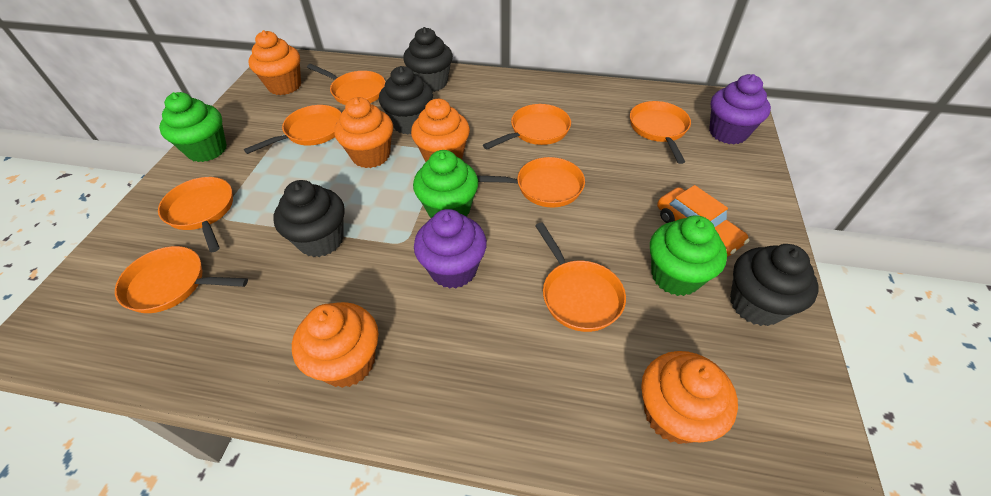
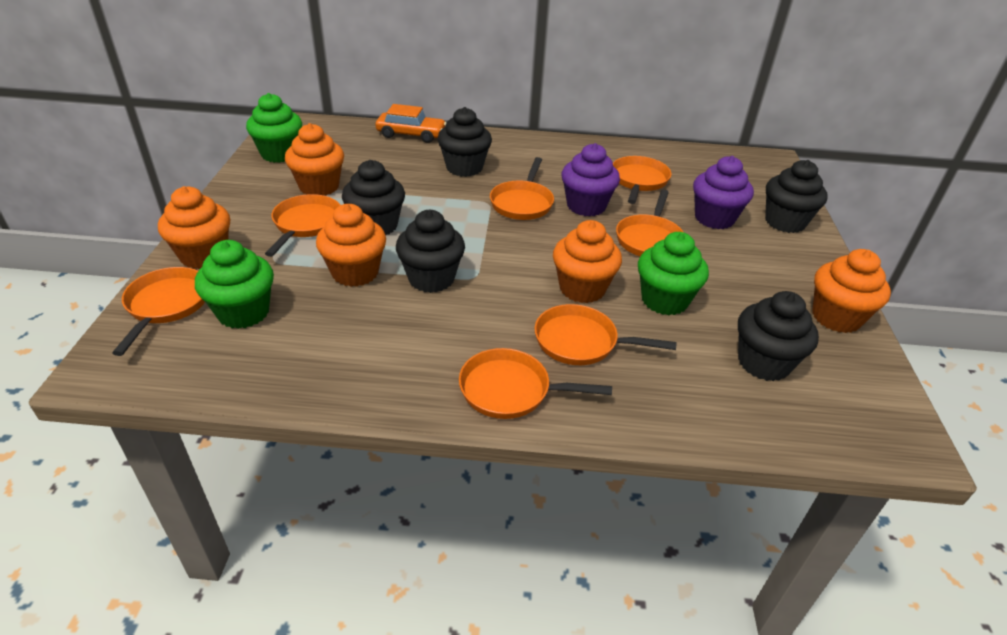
black cupcake: [274,180,345,257] [379,66,433,135] [403,27,453,92] [730,244,819,326] = 4 -> [342,160,405,235] [396,210,465,293] [437,107,492,177] [738,291,819,381] [765,160,828,233] = 5
orange pan: [115,246,248,313] [158,177,233,252] [244,105,341,154] [307,64,385,105] [477,157,585,207] [483,104,571,150] [535,222,626,332] [630,101,691,164] = 8 -> [112,267,205,356] [265,194,340,257] [459,348,612,419] [490,157,554,220] [535,304,677,365] [613,156,671,204] [616,190,683,256] = 7

